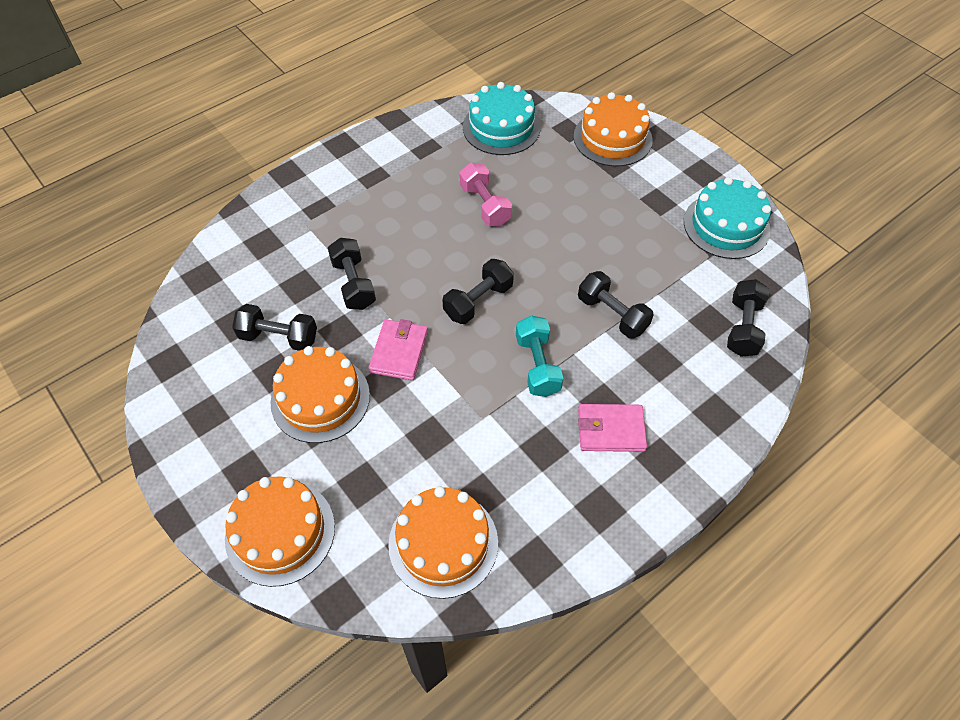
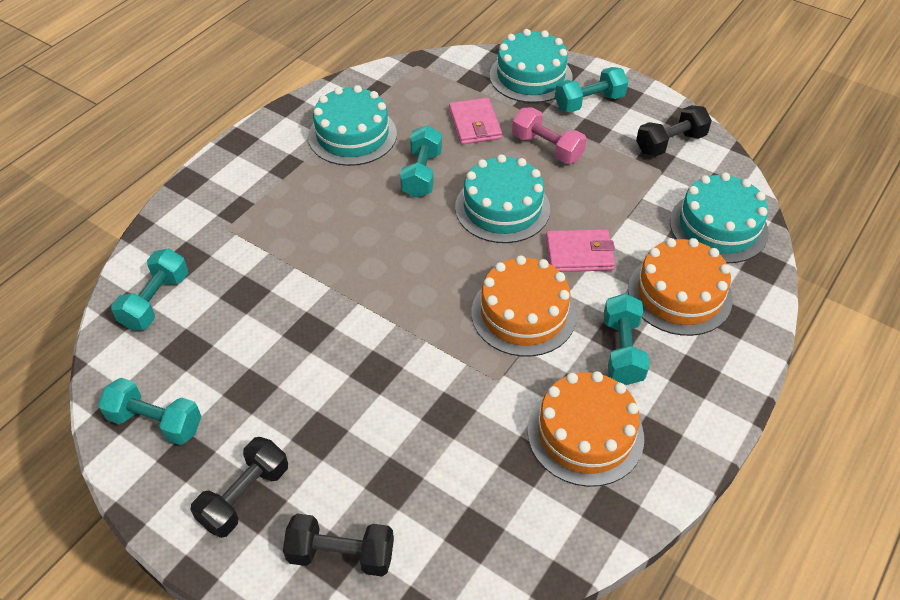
black dumbbell: [232,304,317,351] [328,238,376,310] [442,259,514,324] [578,271,654,339] [727,279,769,357] = 5 -> [190,437,288,538] [283,514,394,576] [636,105,712,157] = 3
orange cake: [225,477,335,587] [270,346,370,443] [388,486,498,599] [574,92,653,167] = 4 -> [471,255,577,357] [527,371,644,487] [628,238,733,336] = 3
turquoise cake: [463,82,541,155] [684,177,771,259] = 2 -> [308,85,397,166] [455,154,550,243] [489,29,572,103] [670,173,769,263] = 4
turquoise dumbbell: [516,315,564,397] = 1 -> [98,378,201,445] [111,249,188,331] [400,125,442,198] [555,67,628,113] [604,294,650,385] = 5

